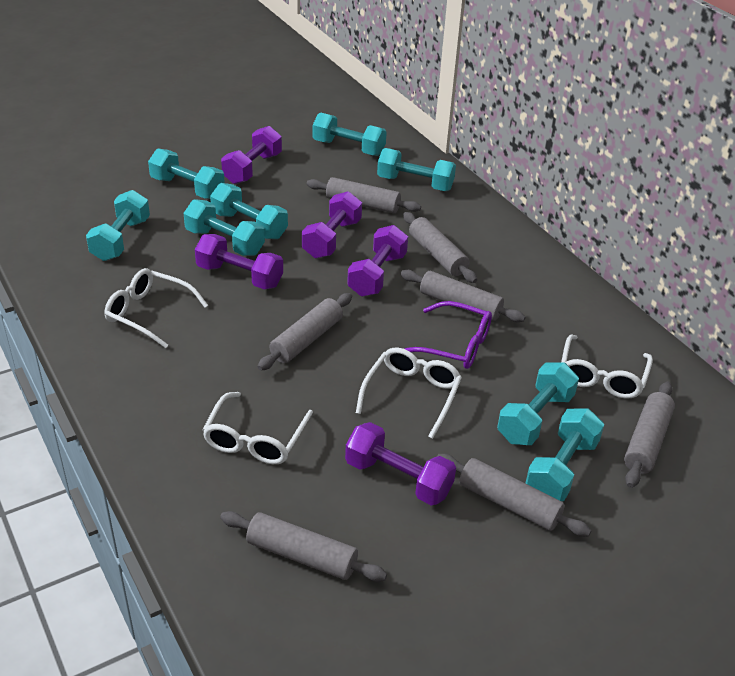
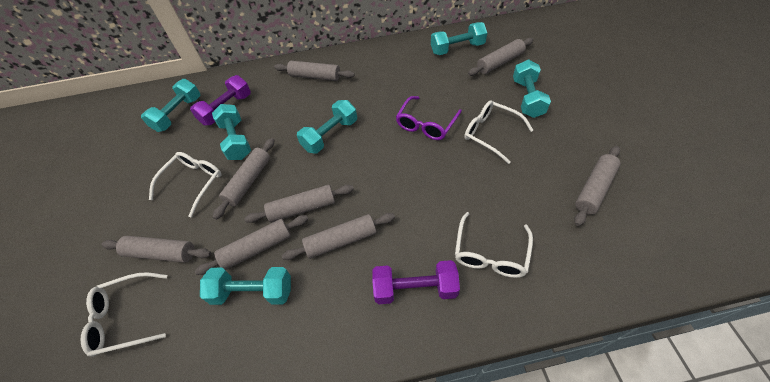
grey rolling pin: [220,511,387,582] [257,293,352,371] [307,177,421,213] [401,270,526,322] [403,212,477,283] [437,454,591,537] [624,382,675,488] = 7 -> [102,236,211,263] [195,215,308,275] [213,138,274,220] [244,185,354,223] [274,61,355,81] [282,213,395,260] [468,38,533,76] [574,146,621,226] = 8
purple dumbbell: [195,234,283,289] [221,126,282,184] [302,191,362,259] [345,422,456,506] [347,225,408,297] = 5 -> [190,75,251,125] [372,260,460,304] = 2
turquoise dumbbell: [86,190,150,261] [148,149,225,199] [184,199,265,256] [210,183,288,239] [313,113,387,156] [377,148,456,191] [497,362,579,445] [526,408,604,501] = 8 -> [141,79,200,132] [200,267,291,305] [212,104,251,160] [297,100,357,153] [431,22,487,55] [513,60,551,118] = 6

